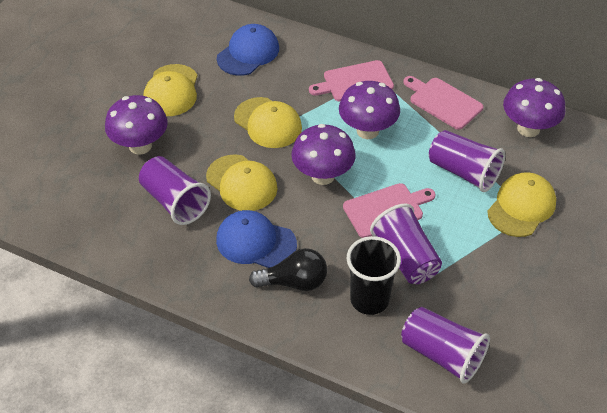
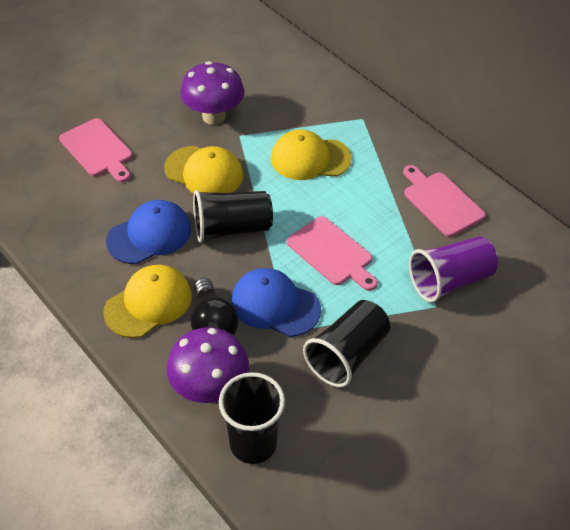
black cup: [347,236,401,315] = 1 -> [193,190,273,243] [219,372,285,464] [303,300,390,387] = 3
purple cup: [139,156,211,225] [370,204,442,284] [401,307,490,384] [429,130,505,192] = 4 -> [409,236,498,303] = 1
purple mushroom: [105,95,168,155] [291,124,356,185] [339,81,400,139] [503,78,566,137] = 4 -> [167,327,249,403] [180,61,244,125] = 2
yellow cap: [143,64,197,116] [206,154,277,211] [234,97,302,148] [487,172,556,237] = 4 -> [103,265,192,338] [164,146,244,193] [271,130,352,180] = 3

